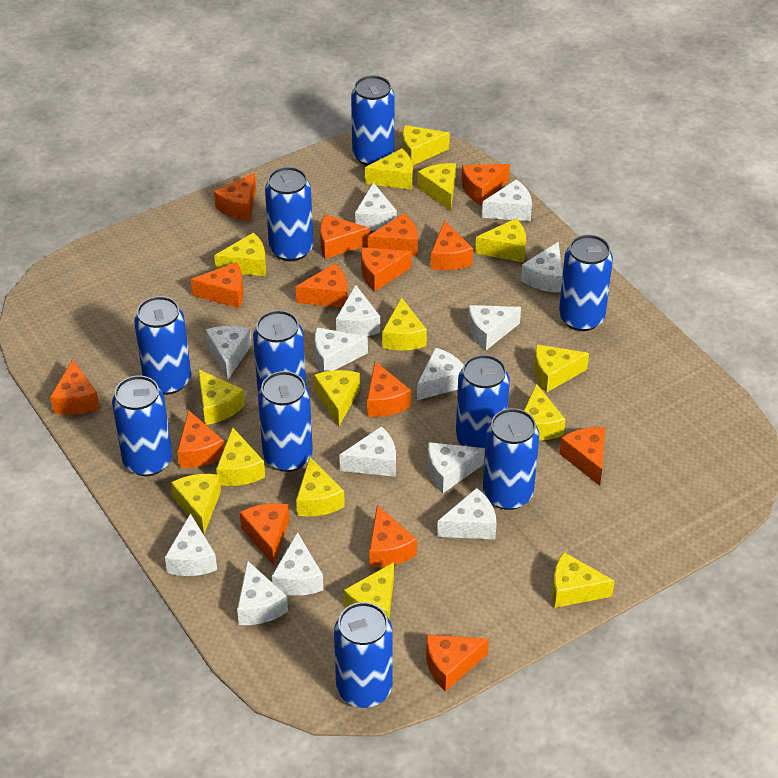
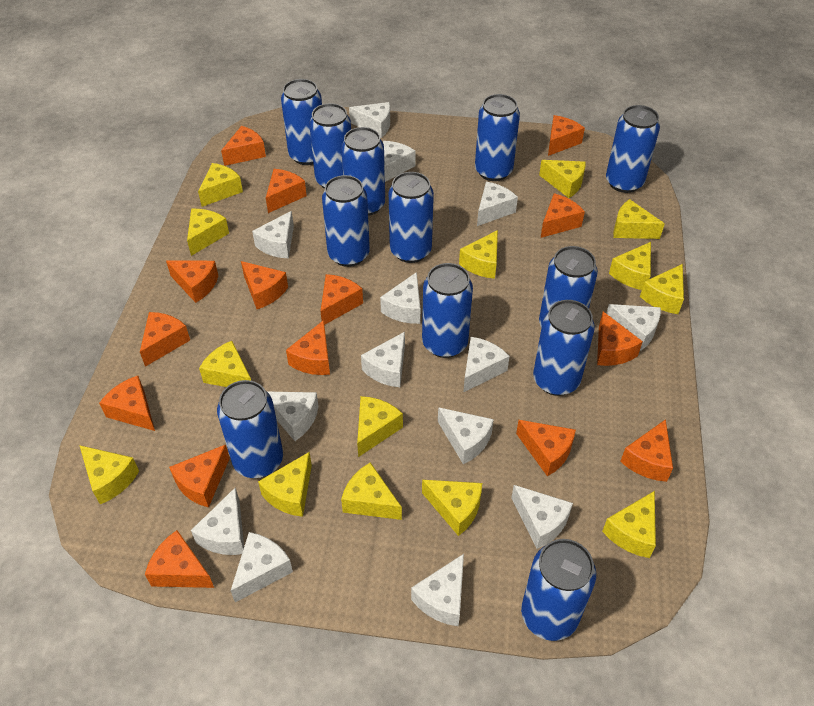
blue can: [112,376,172,476] [134,296,191,395] [253,310,306,393] [258,371,313,472] [265,167,313,261] [334,602,393,708] [351,75,394,166] [456,355,510,454] [483,408,539,510] [559,235,613,331] = 10 -> [217,380,283,478] [281,79,322,165] [309,103,351,189] [322,175,370,267] [341,127,385,216] [389,172,434,263] [422,263,473,358] [475,94,520,181] [521,539,596,641] [533,300,595,396] [539,246,598,327] [606,105,660,193] = 12
yellow cheese: [171,474,221,534] [198,369,245,425] [214,232,266,276] [216,427,265,486] [296,457,345,517] [314,370,360,426] [344,562,394,619] [365,149,413,190] [382,297,427,351] [403,125,450,165] [417,163,456,211] [475,219,526,263] [524,383,566,440] [534,344,589,393] [552,552,615,608] = 15 -> [79,445,139,504] [187,209,229,256] [198,163,243,207] [199,341,251,387] [258,452,312,517] [341,462,402,520] [357,396,403,457] [422,480,482,536] [459,230,498,279] [539,160,586,198] [602,491,656,558] [609,242,651,290] [613,199,665,239] [640,264,684,314] = 14

